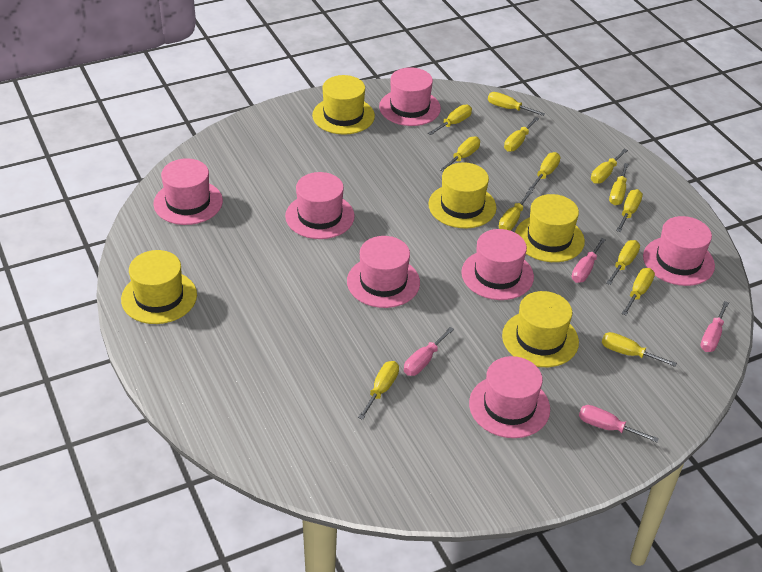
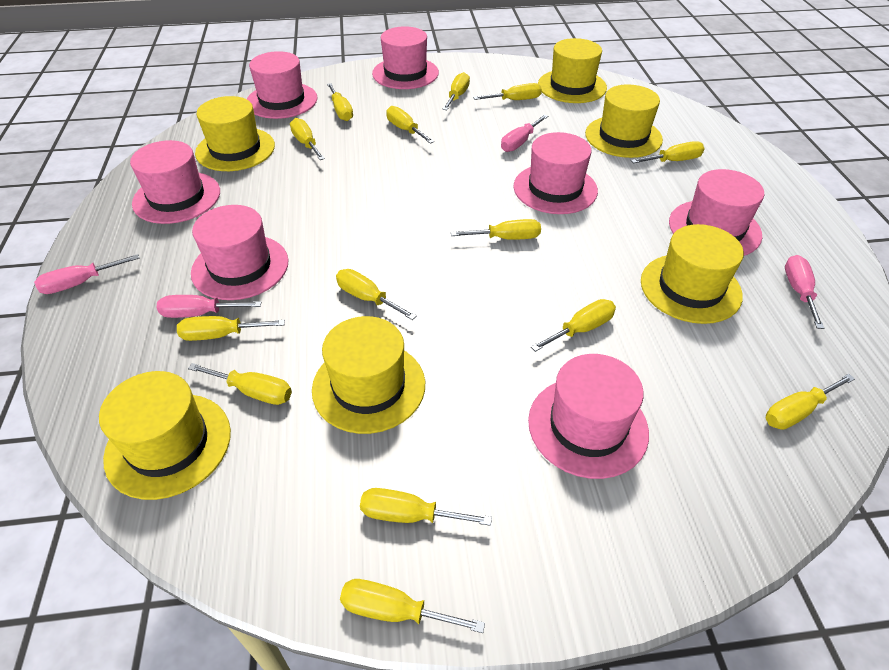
yellow hat: [121,250,197,324] [312,75,375,135] [428,162,496,228] [502,291,579,367] [515,194,585,262] = 5 -> [99,371,231,500] [195,96,275,171] [312,316,425,434] [538,38,607,103] [585,84,663,158] [641,224,744,324] = 6
yellow screwdriver: [358,361,399,420] [428,105,472,135] [440,136,480,171] [488,92,545,116] [499,190,532,231] [504,117,539,152] [528,152,561,191] [591,148,628,184] [602,332,677,367] [606,240,640,285] [609,163,629,205] [616,189,643,232] [621,268,655,315] = 13 -> [177,316,285,341] [188,363,292,405] [290,118,325,160] [327,83,353,121] [336,269,417,320] [340,579,485,633] [360,488,492,526] [386,106,434,144] [442,72,470,110] [451,219,541,240] [473,83,542,100] [531,299,616,352] [631,141,705,163] [766,374,855,430] = 14

